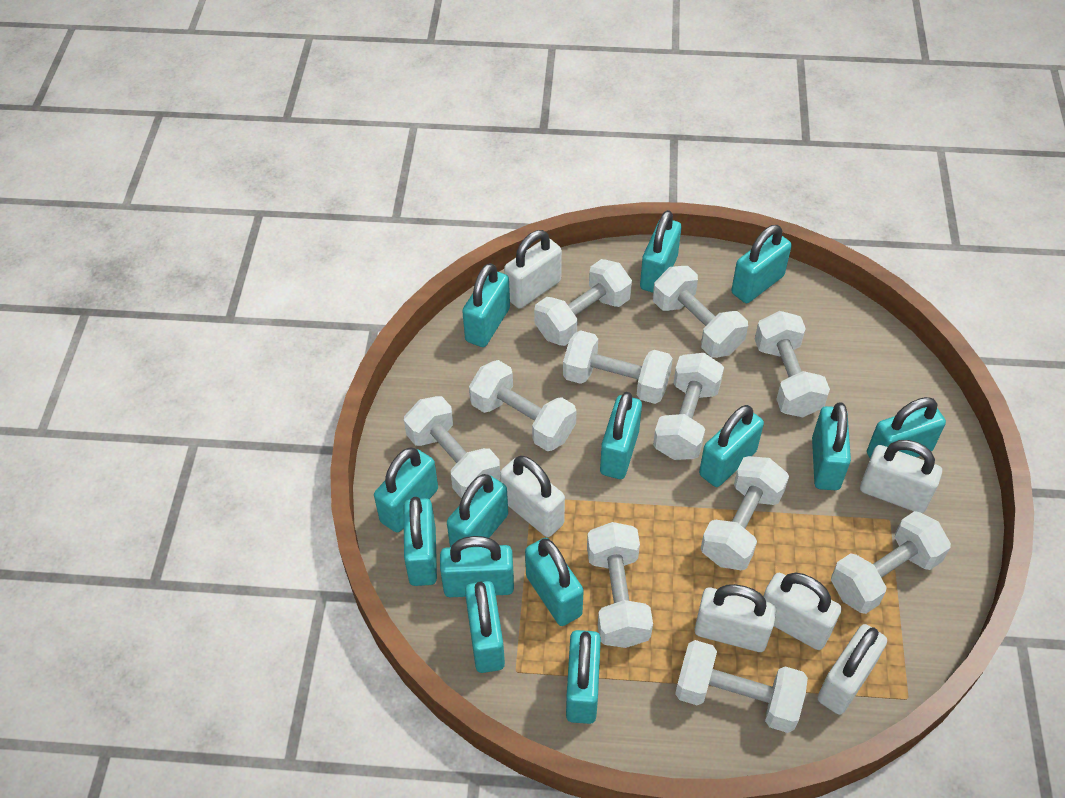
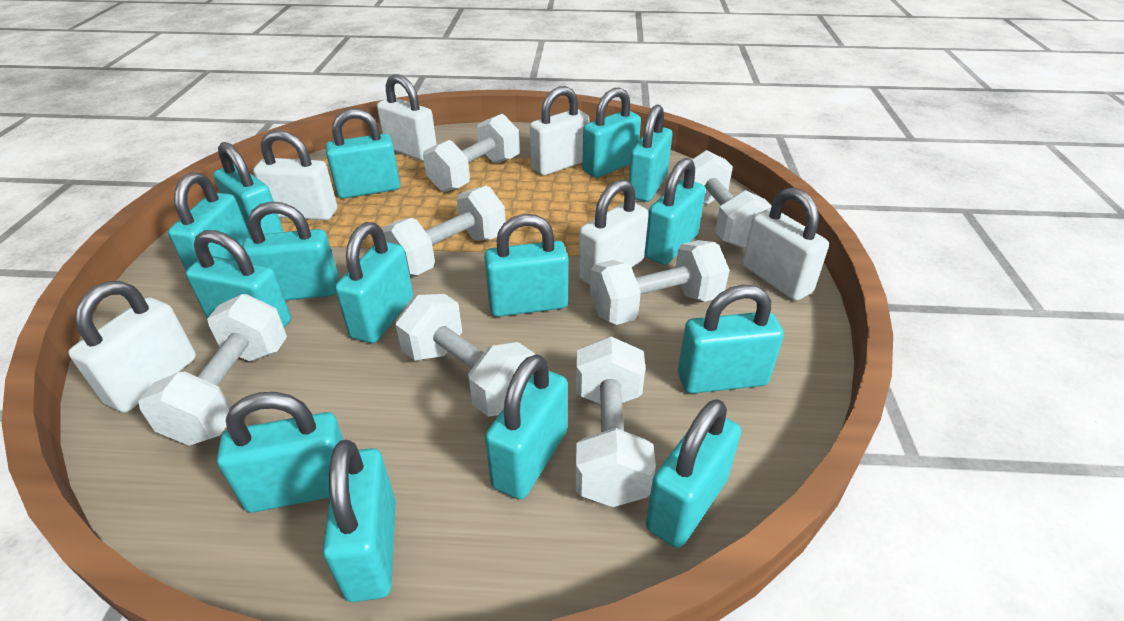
turquoise padlock: [374,447,438,533] [404,497,437,586] [440,536,514,597] [447,474,508,547] [462,263,510,347] [465,581,505,673] [525,538,584,626] [566,630,601,724] [600,392,642,479] [640,210,681,293] [699,405,764,487] [731,225,792,303] [812,402,851,490] [867,397,946,458] = 14 -> [168,172,250,271] [186,230,291,328] [213,142,284,234] [217,392,344,513] [242,202,339,301] [323,440,396,602] [325,108,400,199] [335,222,413,343] [484,214,569,317] [485,354,568,499] [582,87,641,178] [629,105,672,202] [645,158,706,265] [646,399,741,548] [678,285,784,394] = 15
white dumbbell: [404,396,500,499] [469,360,576,451] [534,259,632,346] [563,330,673,404] [587,522,653,648] [653,266,748,358] [653,353,724,460] [675,640,808,733] [701,456,789,570] [755,311,830,417] [831,511,951,614] = 11 -> [138,294,287,446] [383,186,506,275] [395,294,535,417] [423,114,520,192] [576,336,656,507] [590,240,729,325] [682,150,772,248] = 7

